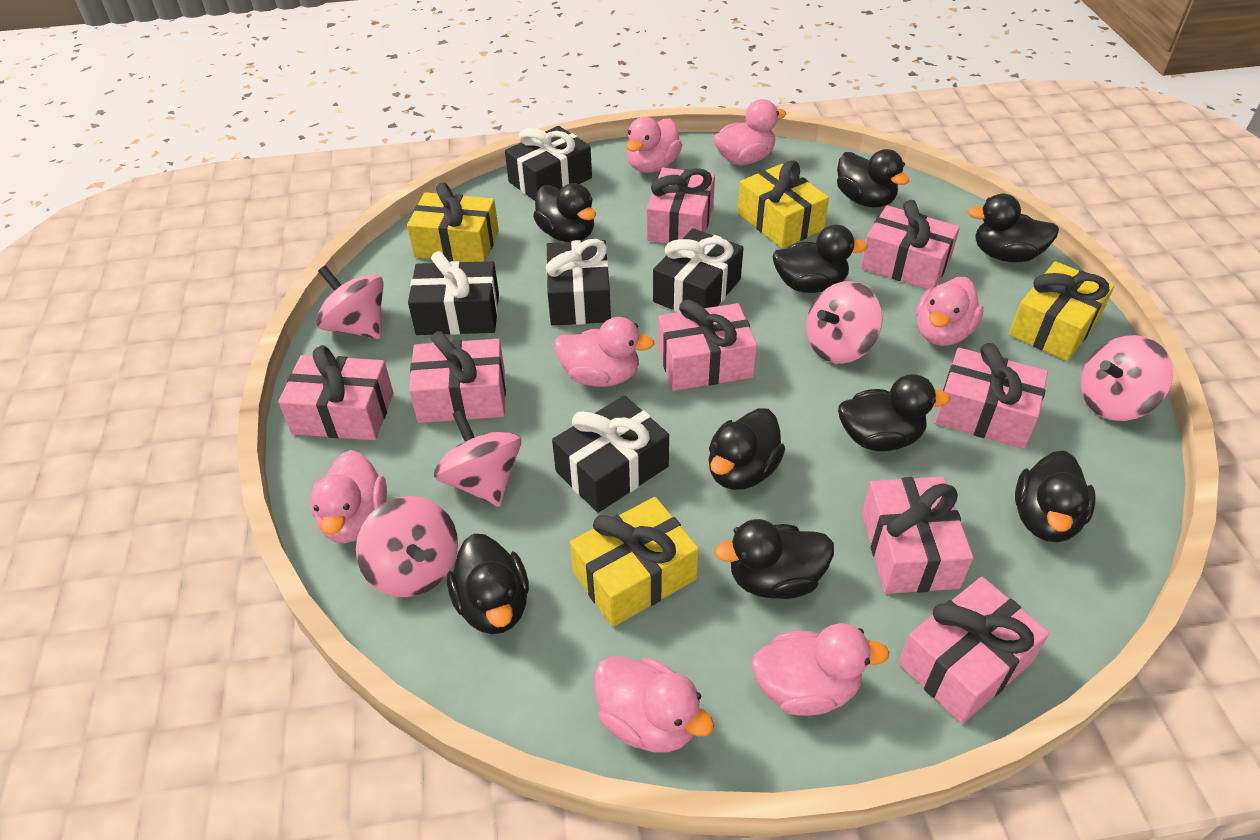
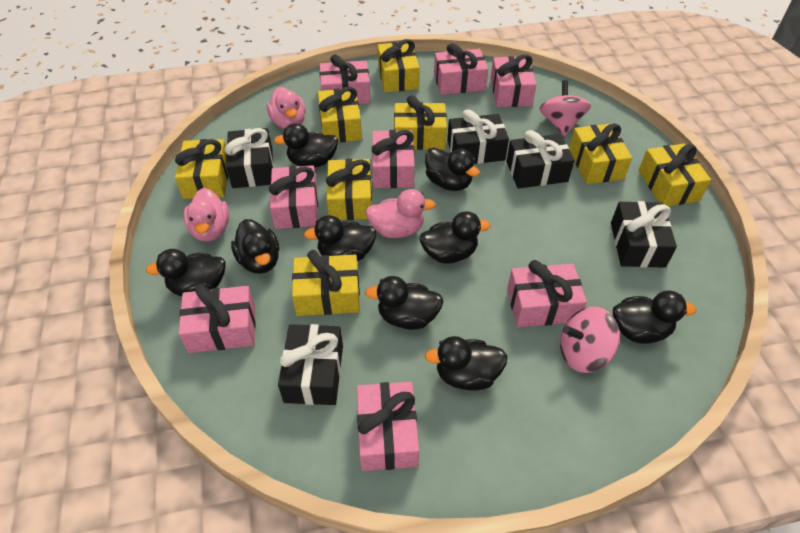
pink duck: [310,450,387,543] [554,317,654,387] [594,656,714,753] [626,117,682,173] [713,99,786,165] [751,623,889,716] [916,277,984,346] = 7 -> [183,188,229,241] [267,87,306,129] [366,189,436,238] = 3
pink spinning top: [316,265,384,339] [356,496,458,597] [434,410,521,507] [806,281,883,364] [1080,335,1173,421] = 5 -> [539,80,591,136] [560,307,620,373] = 2
yellow gift: [407,183,499,262] [570,497,699,627] [737,160,829,248] [1009,261,1114,361] = 4 -> [175,139,228,199] [292,250,360,316] [318,87,362,143] [326,159,372,220] [378,39,420,92] [394,95,447,150] [569,123,632,184] [639,144,711,206] = 8

